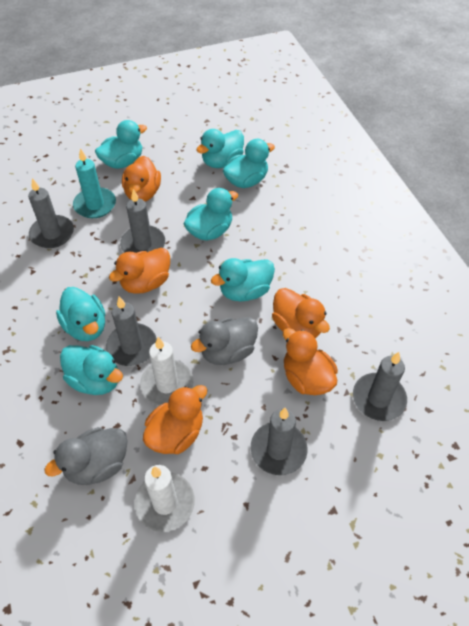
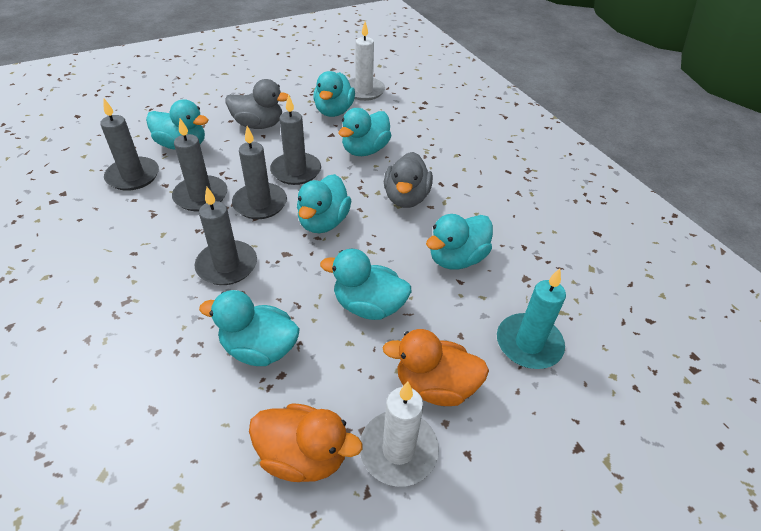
orange duck: [109,248,170,294] [122,156,161,202] [143,385,207,454] [272,288,330,338] [283,328,338,395] = 5 -> [249,403,362,482] [382,329,489,406] = 2

